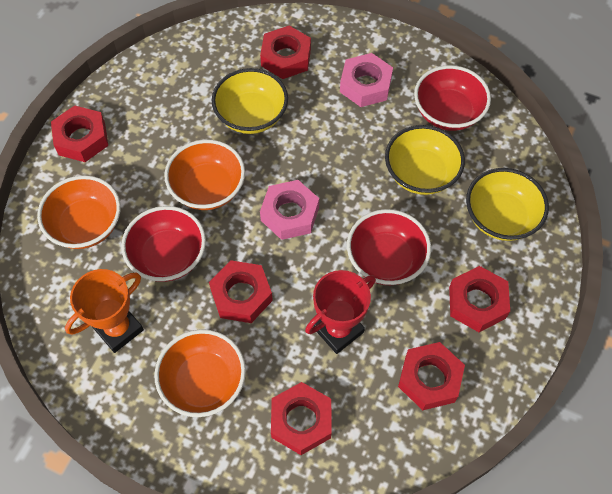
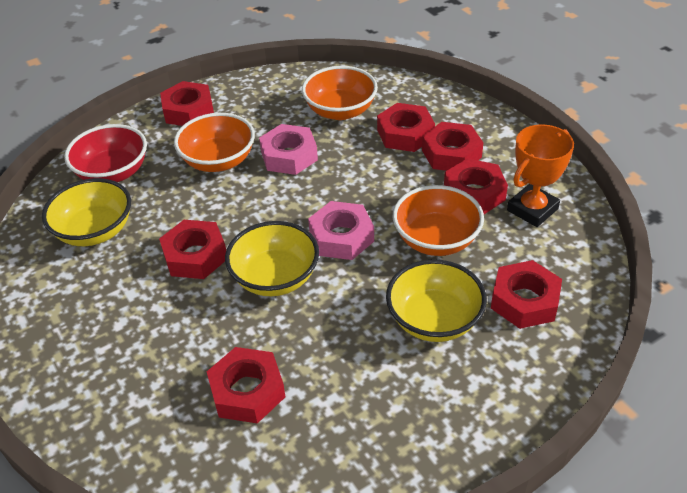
red bowl: [121,206,206,282] [347,209,431,285] [414,65,491,131] = 3 -> [64,124,147,182] = 1
red nut: [51,105,108,162] [209,260,273,323] [260,26,311,79] [271,382,332,455] [398,342,465,410] [449,266,510,332] = 6 -> [159,220,226,279] [160,81,214,126] [207,347,286,423] [377,103,435,152] [422,122,483,171] [444,158,508,214] [491,260,562,329] = 7
red trophy: [305,270,376,354] = 1 -> none = 0

